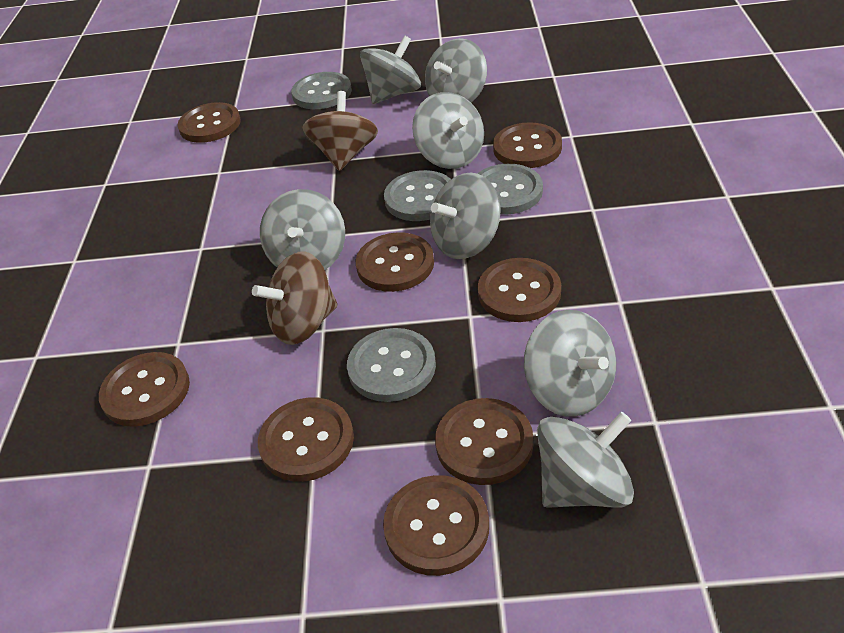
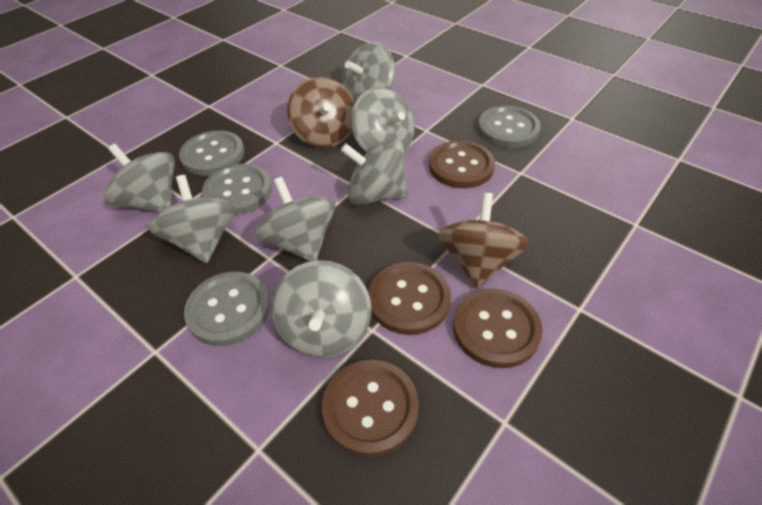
brown button: [99,352,190,427] [178,102,241,143] [258,398,354,482] [356,232,434,292] [383,475,489,576] [435,398,533,485] [478,258,561,322] [493,122,562,168] = 8 -> [322,360,419,457] [368,262,451,335] [429,140,495,188] [453,288,543,368] = 4

